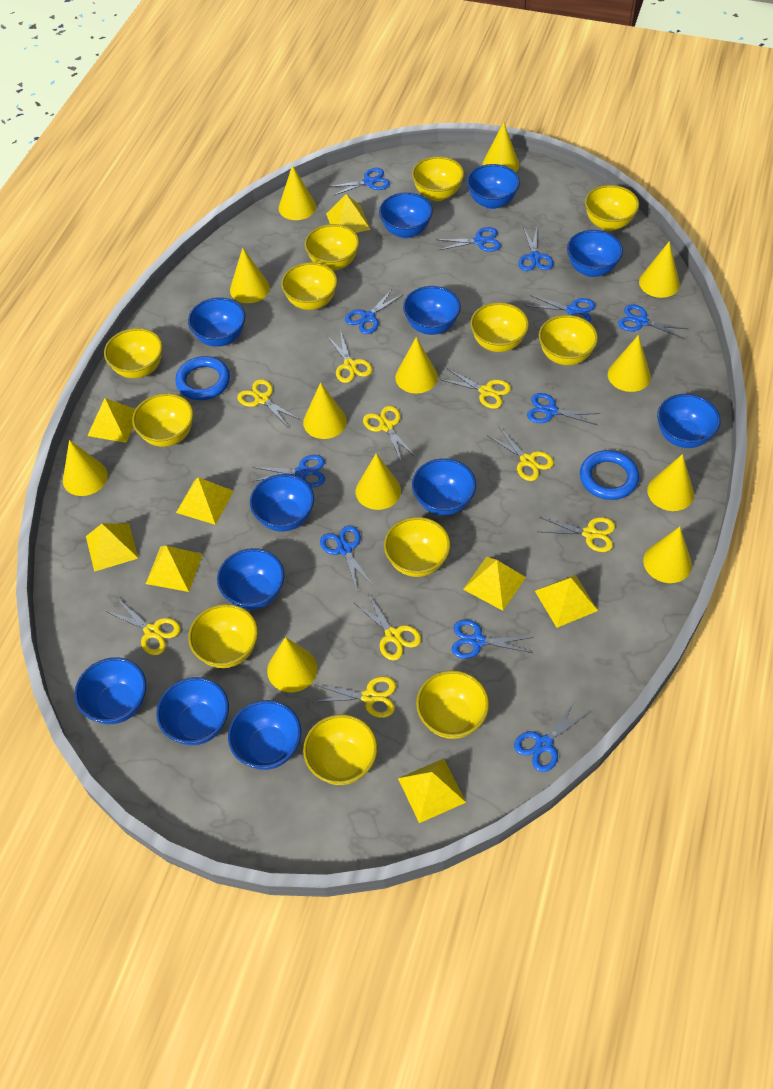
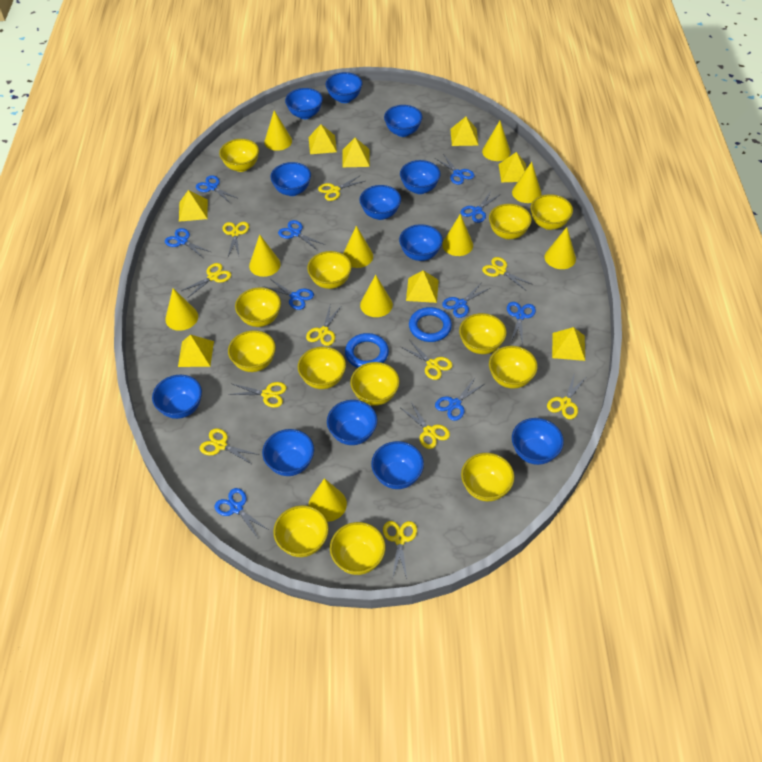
blue scissors: [252,455,325,487] [320,526,374,590] [328,168,390,196] [345,288,404,334] [436,227,501,252] [452,620,534,659] [514,700,591,772] [518,227,554,271] [527,295,595,322] [527,393,601,425] [618,304,688,339] = 11 -> [165,228,211,258] [196,175,239,204] [215,488,270,538] [263,279,314,310] [278,220,325,251] [435,154,474,185] [435,377,486,421] [442,282,490,318] [461,190,501,223] [507,302,536,344] = 10
yellow bowl: [104,328,163,378] [132,393,194,447] [188,604,258,668] [281,262,338,310] [303,714,377,785] [305,224,359,271] [384,517,451,577] [412,156,464,201] [416,670,489,739] [470,302,529,352] [539,315,598,365] [585,185,639,231] = 12 -> [219,139,259,172] [228,330,276,372] [235,287,281,327] [273,505,329,557] [298,347,346,389] [307,251,352,289] [330,522,386,575] [350,362,400,406] [459,313,507,354] [461,453,514,501] [489,204,532,239] [489,346,538,389] [530,194,573,230] = 13
yellow cone: [63,440,108,496] [230,248,270,303] [267,637,317,692] [278,165,316,220] [303,382,347,439] [356,453,401,510] [395,337,438,394] [482,122,519,172] [608,335,651,392] [639,241,680,298] [643,527,692,583] [647,454,694,511] = 12 -> [165,288,198,331] [249,235,281,277] [264,110,292,151] [309,478,347,522] [343,226,373,268] [360,275,393,317] [442,214,473,256] [482,121,511,161] [512,162,542,203] [545,227,576,269] = 10
yellow scissors: [105,598,181,655] [237,379,300,427] [314,676,396,718] [326,330,373,383] [353,593,421,661] [363,406,416,463] [440,369,511,409] [487,427,554,481] [538,517,615,552] = 9 -> [181,263,231,298] [200,428,260,465] [222,222,249,256] [228,382,287,408] [306,305,342,346] [318,175,365,201] [383,521,417,579] [401,341,453,380] [401,402,450,449] [482,257,533,290] [547,373,585,419] = 11

